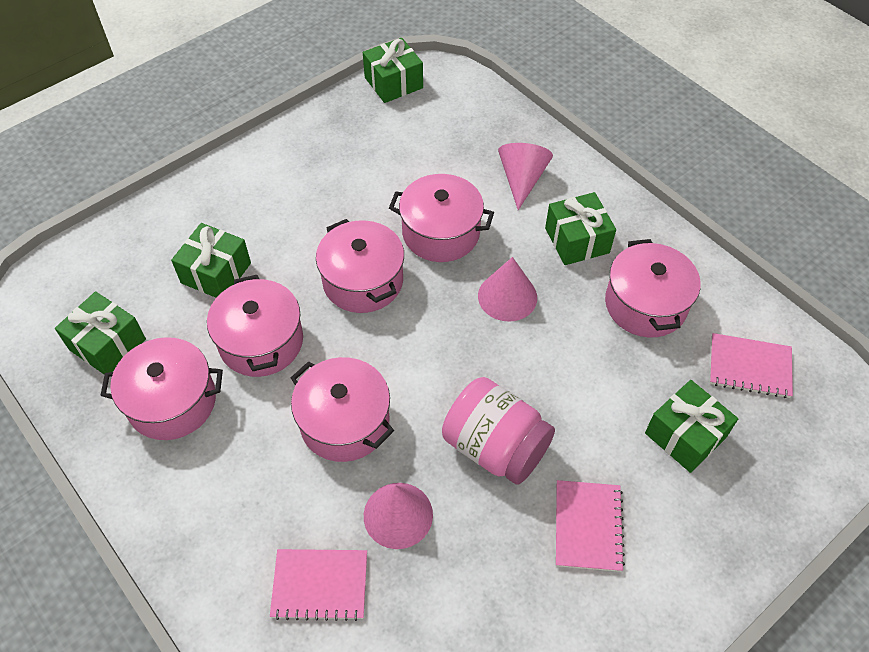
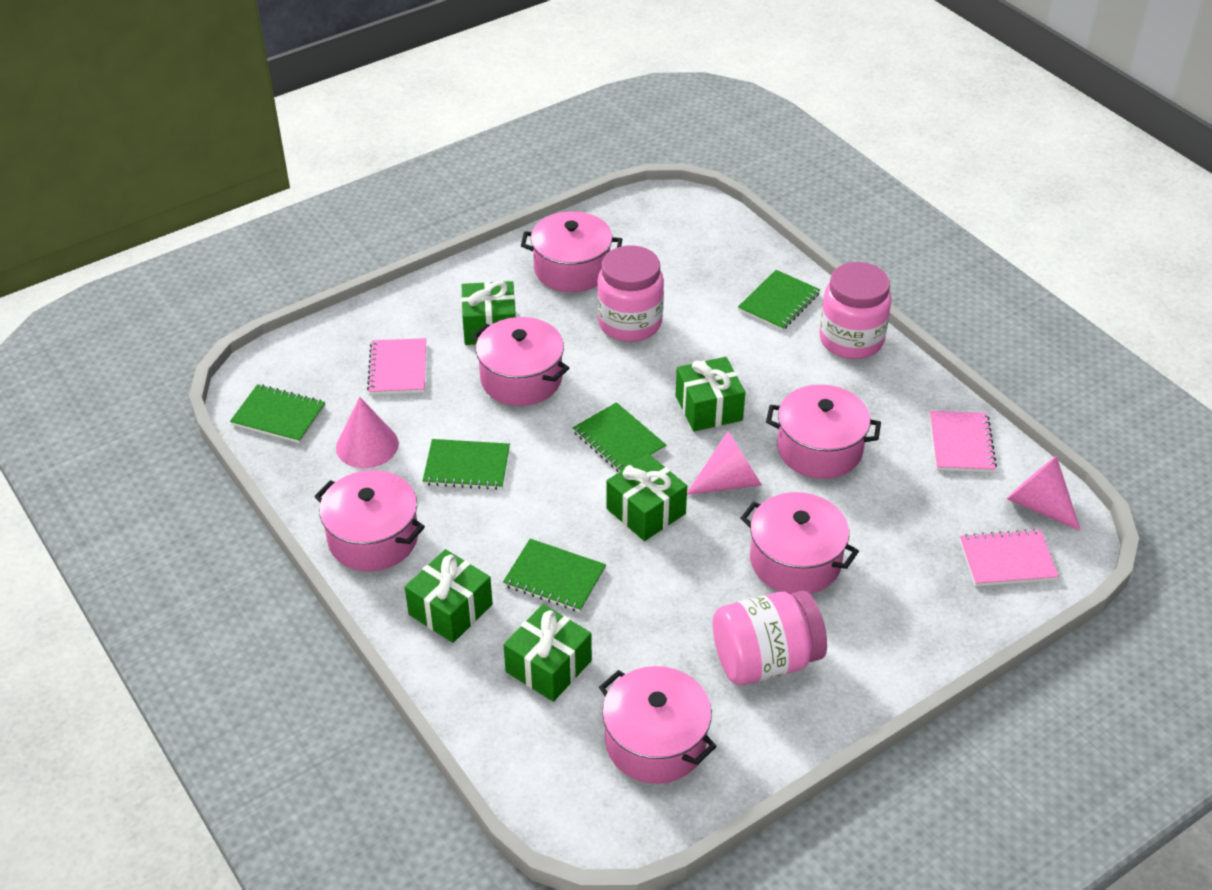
green notebook: none = 0 -> [230,384,325,443] [423,439,510,490] [503,539,606,612] [572,402,666,472] [738,270,820,331] = 5
pink jar: [442,377,555,485] = 1 -> [597,245,664,342] [713,591,827,685] [819,262,892,359] = 3

